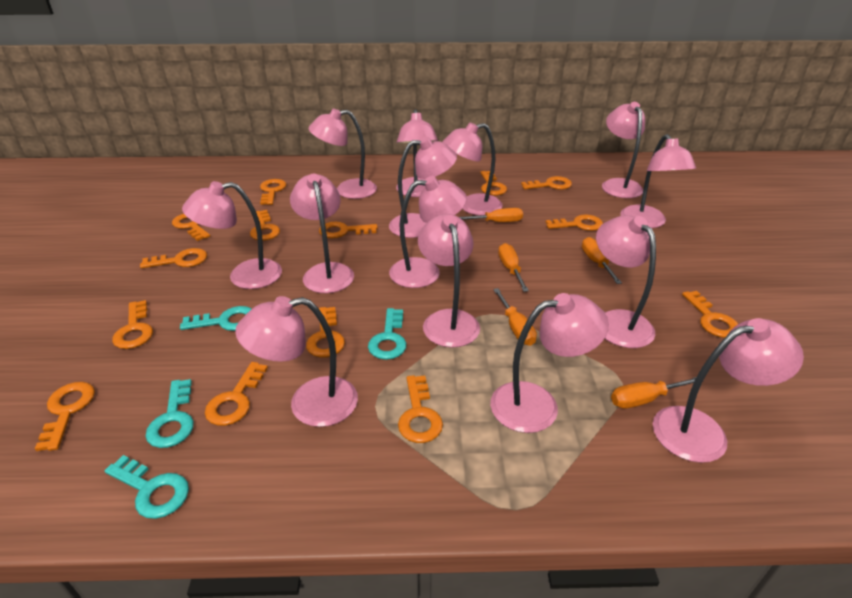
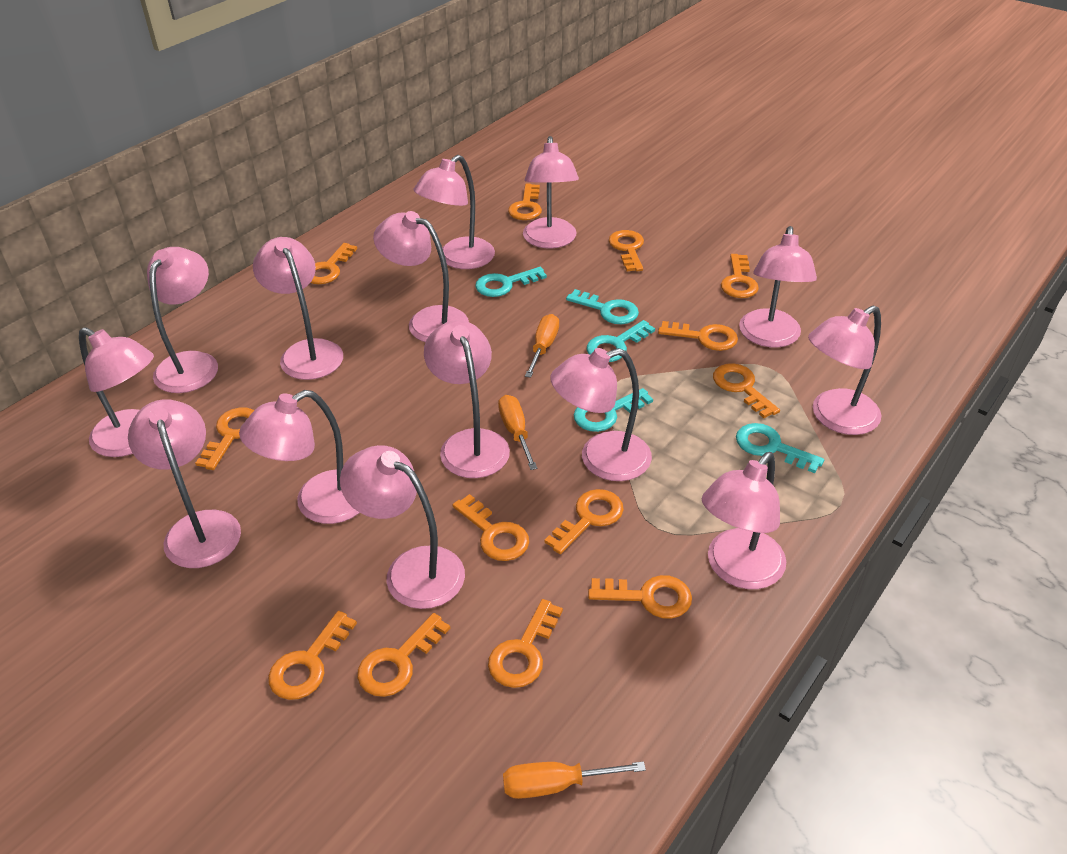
orange key: [35,382,95,451] [112,300,153,349] [140,248,207,268] [172,214,210,241] [205,362,268,426] [250,210,280,241] [260,179,286,205] [306,307,345,358] [319,222,378,238] [398,375,443,443] [480,171,507,196] [521,176,572,190] [545,214,603,231] [682,291,738,338] = 14 -> [195,407,254,470] [268,611,357,700] [311,243,357,284] [357,613,450,697] [452,494,529,561] [488,599,563,688] [508,184,542,220] [545,489,624,554] [588,575,692,619] [609,230,644,271] [658,321,738,351] [713,363,780,418] [721,254,759,298] = 13
orange screwdriver: [459,208,523,222] [493,288,537,346] [498,243,529,292] [582,237,622,284] [611,377,704,409] = 5 -> [498,395,537,470] [503,761,646,799] [525,314,559,378] = 3
turquoise key: [104,455,189,519] [145,379,194,448] [180,306,252,331] [368,308,406,360] = 4 -> [475,267,547,297] [566,289,639,324] [574,388,653,432] [586,320,655,362] [736,423,824,473] = 5

